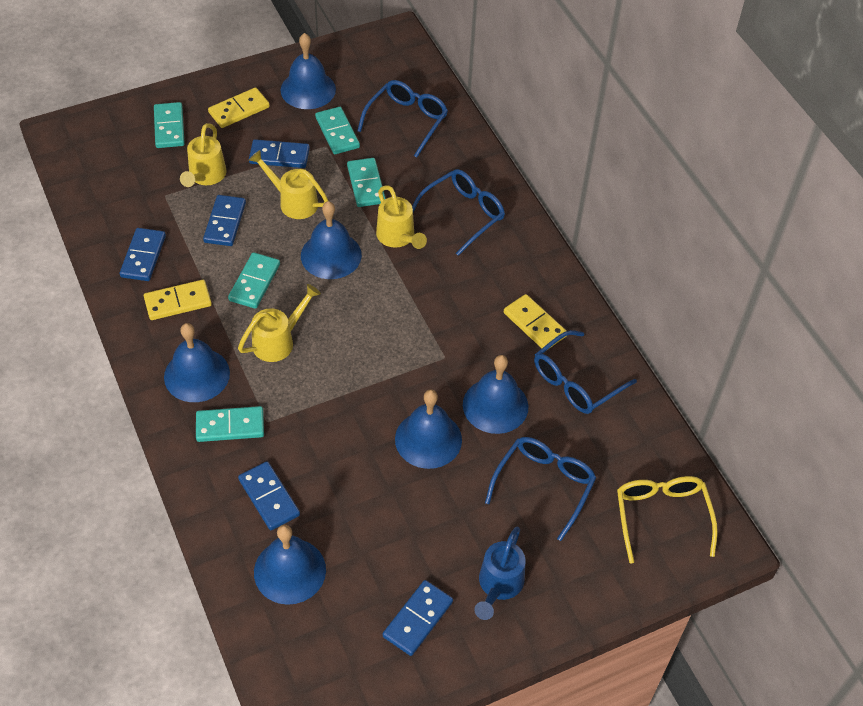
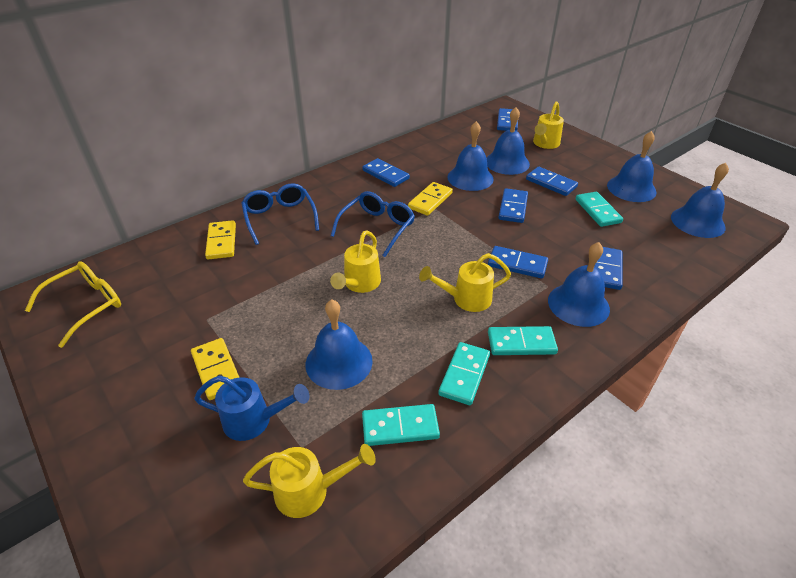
blue domino: [120,228,166,281] [203,195,246,246] [238,461,300,530] [249,139,310,168] [383,580,453,656] = 5 -> [363,158,410,187] [488,246,548,279] [497,108,518,131] [498,188,528,223] [526,167,578,196] [594,247,623,290] = 6
blue glasses: [357,80,448,157] [412,169,505,256] [485,437,596,541] [534,330,637,414] = 4 -> [241,183,319,245] [331,191,415,257] = 2
turquoise domino: [154,102,185,148] [196,406,264,442] [228,252,280,309] [315,107,360,154] [347,158,386,207] = 5 -> [362,404,440,446] [438,342,490,405] [488,326,558,355] [576,192,623,227] = 4

